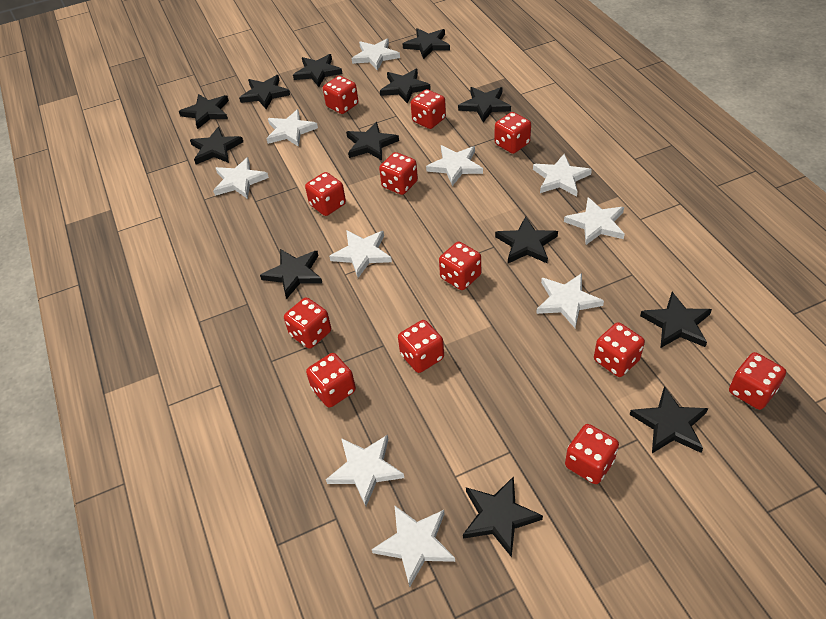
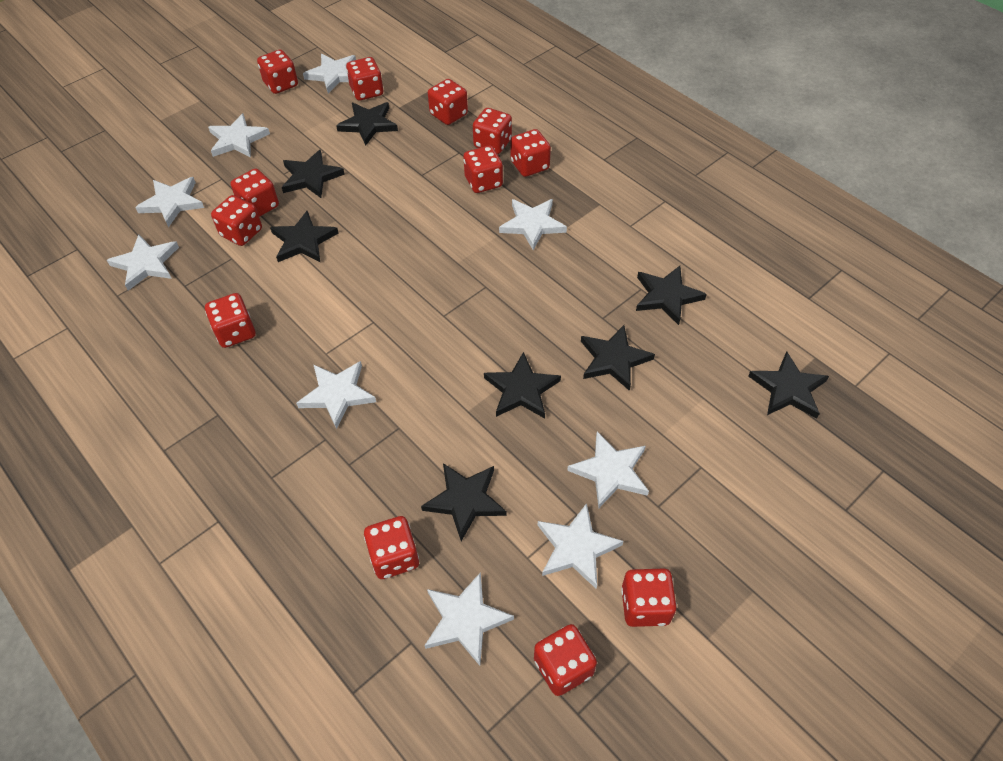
black star: [179,94,229,129] [190,127,243,165] [239,75,290,109] [260,249,322,299] [293,54,342,87] [346,122,399,160] [380,69,431,103] [403,28,450,59] [458,87,511,123] [463,476,543,557] [495,216,558,263] [630,386,708,453] [640,292,712,348] = 13 -> [270,211,339,262] [282,150,345,198] [336,102,398,145] [421,463,507,541] [484,352,561,419] [581,325,655,391] [636,266,707,325] [748,351,829,419] = 8
white star: [213,157,269,199] [267,109,318,147] [326,435,404,506] [329,230,392,278] [351,38,400,71] [372,505,455,587] [426,145,483,186] [533,154,592,196] [536,273,604,328] [564,197,625,245] = 10 -> [107,234,179,291] [135,177,204,227] [208,113,270,158] [296,361,376,429] [303,54,356,93] [424,572,514,666] [499,199,567,250] [538,503,624,588] [567,431,649,508] = 9

